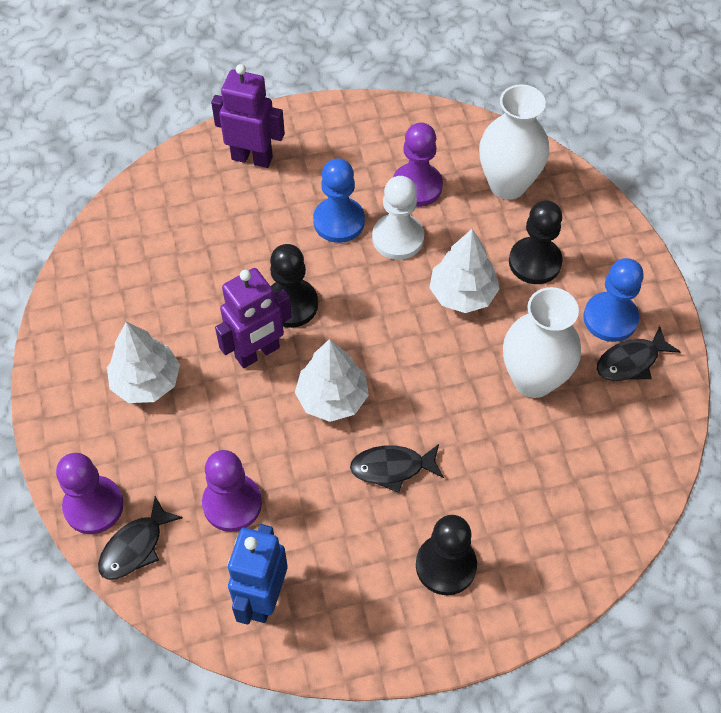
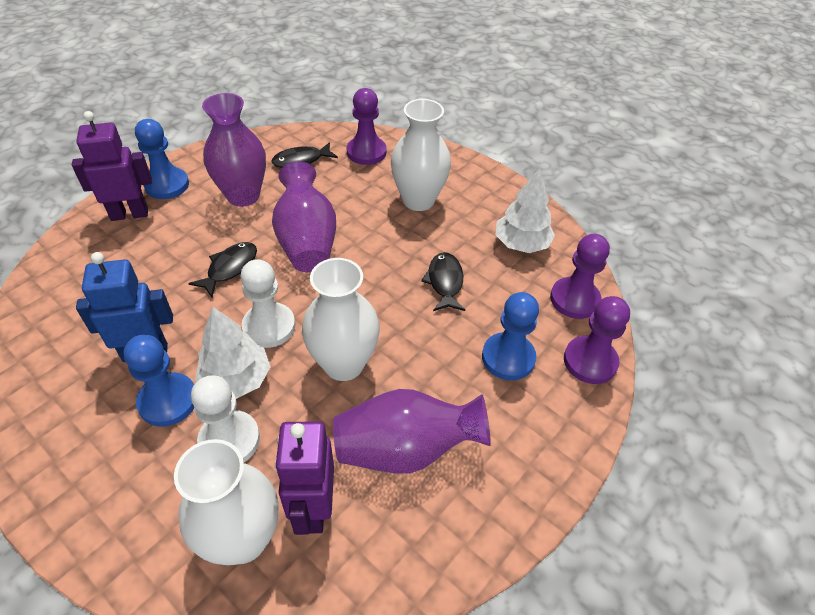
black pawn: [270,244,318,328] [416,515,477,595] [509,200,563,284] = 3 -> none = 0
blue pawn: [313,159,365,243] [583,258,644,342] = 2 -> [124,335,194,427] [135,119,189,199] [482,292,539,380] = 3
purple vase: none = 0 -> [202,93,266,207] [272,161,336,272] [333,389,491,473] = 3
white pawn: [372,176,424,260] = 1 -> [191,375,260,462] [240,259,295,348] = 2
white tree: [107,322,180,403] [295,339,369,422] [429,229,500,313] = 3 -> [195,306,271,399] [496,169,555,253] = 2
white vase: [479,84,549,200] [503,287,581,398] = 2 -> [174,439,278,565] [302,258,380,381] [391,99,451,211] = 3

